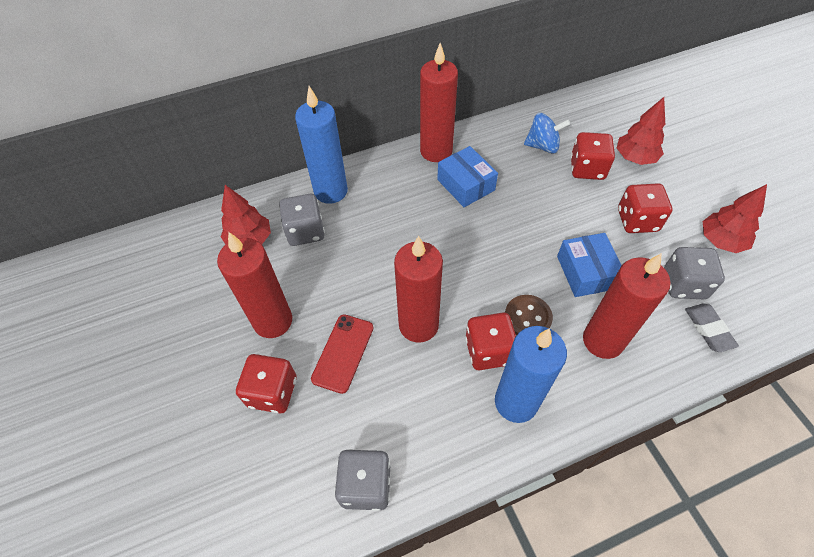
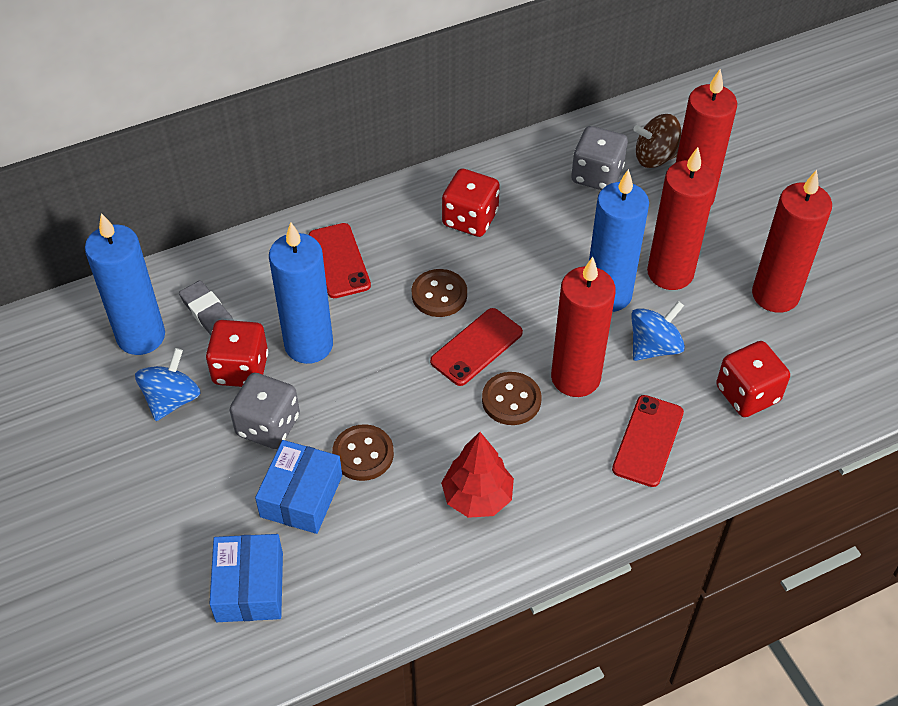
blue candle: [295,86,348,204] [495,326,567,423] = 2 -> [85,213,165,355] [269,222,333,364] [589,169,649,312] = 3
blue spinning top: [524,113,570,154] = 1 -> [135,348,201,421] [631,301,685,361] = 2
brown button: [505,295,553,335] = 1 -> [332,424,394,481] [412,269,467,317] [482,372,541,425] = 3
brown spinning top: none = 0 -> [633,114,681,168] = 1
grey dice: [279,194,325,246] [335,449,390,511] [664,247,725,299] = 3 -> [230,373,300,449] [571,126,628,190] = 2
red dice: [236,354,296,413] [465,313,516,370] [571,132,615,180] [618,183,673,233] = 4 -> [206,320,268,387] [442,168,500,237] [716,341,790,417] = 3
red phone: [311,314,373,394] = 1 -> [309,223,371,298] [430,308,523,386] [612,395,684,487] = 3
red tree: [221,185,271,245] [617,97,665,165] [703,184,767,253] = 3 -> [441,432,514,518] = 1

